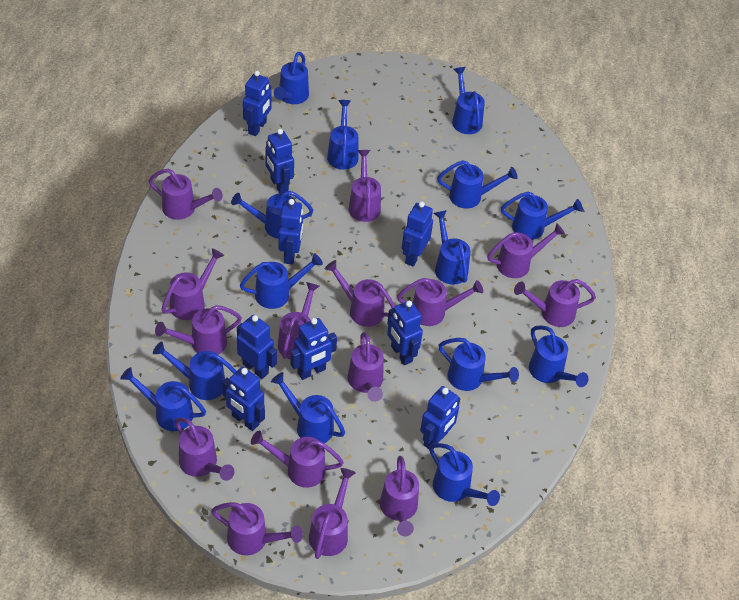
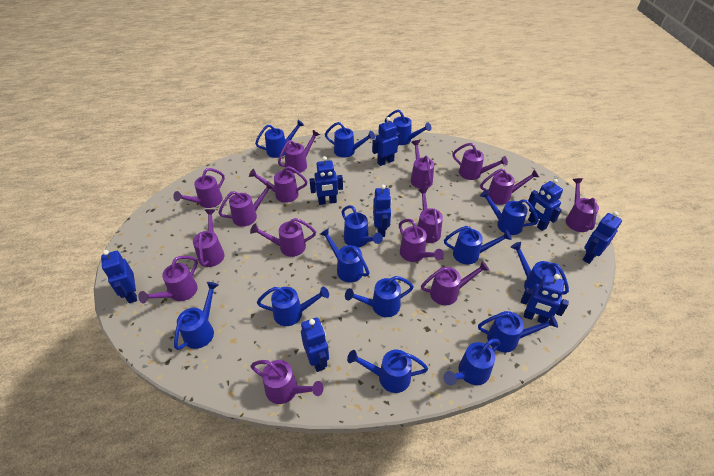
blue robot: [222,367,265,431] [237,315,277,379] [243,71,271,136] [265,129,294,193] [278,199,303,264] [290,318,337,380] [387,300,423,365] [402,201,433,267] [420,386,460,449] = 9 -> [101,250,137,303] [301,317,329,372] [309,156,343,205] [372,117,400,166] [373,185,392,237] [521,274,569,323] [528,179,563,231] [583,211,622,264] = 8

